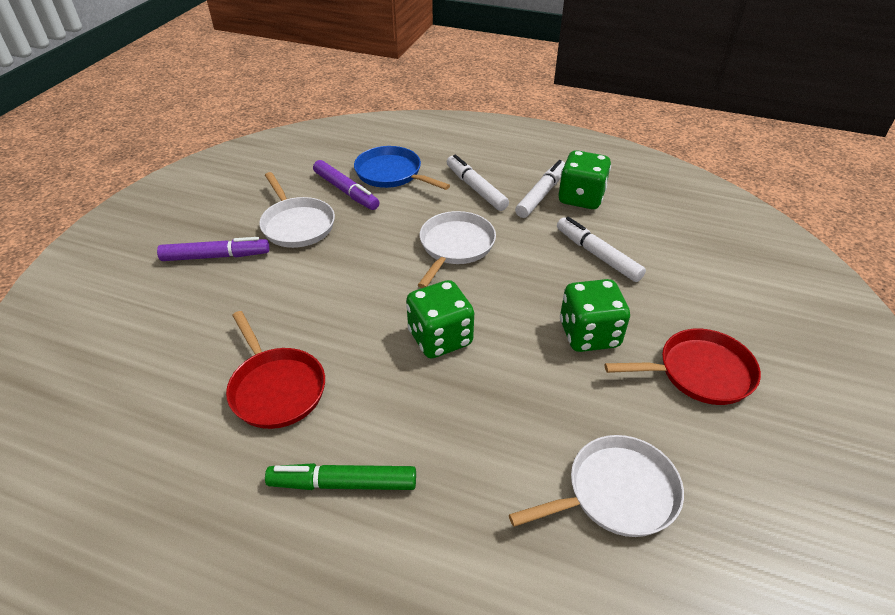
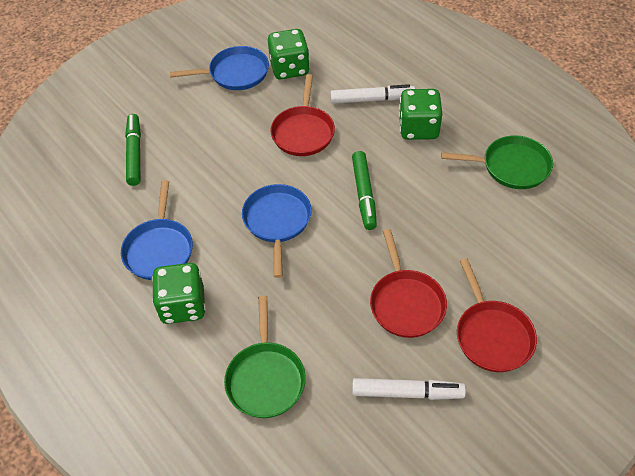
blue pan: [354,146,450,190] = 1 -> [121,180,193,280] [170,46,269,90] [242,184,312,278] = 3
green marker: [265,463,416,490] = 1 -> [125,114,141,186] [352,151,377,230] = 2
green pan: none = 0 -> [224,296,306,418] [441,135,553,189] = 2
purple marker: [157,237,269,261] [313,160,379,210] = 2 -> none = 0
red pan: [226,311,325,429] [605,329,761,405] = 2 -> [270,74,335,156] [370,229,447,338] [457,258,537,372] = 3
white marker: [447,154,509,211] [515,160,565,218] [557,217,646,282] = 3 -> [330,84,415,104] [352,378,466,400] = 2
white pan: [259,172,335,248] [418,211,496,288] [509,435,684,537] = 3 -> none = 0

